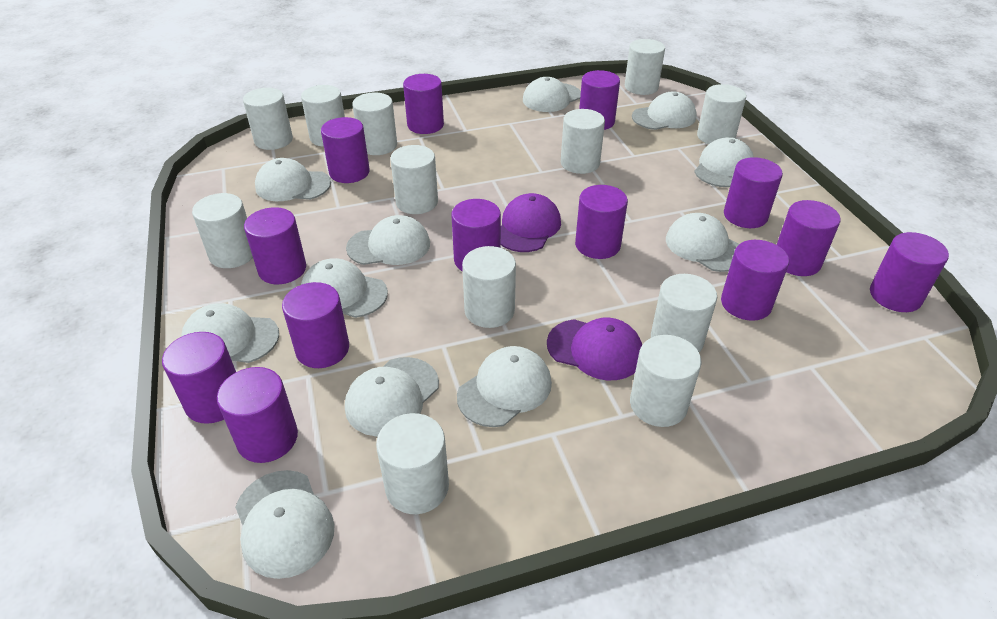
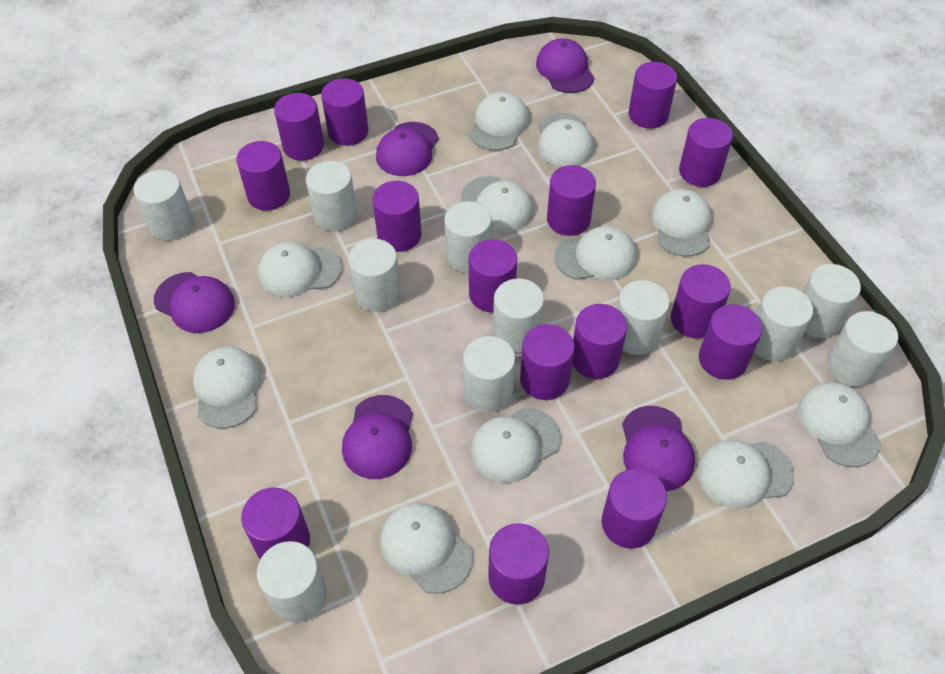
purple cap: [501,193,561,252] [547,318,642,380] = 2 -> [154,272,235,333] [342,395,413,479] [376,122,439,176] [536,38,595,93] [622,406,695,491] = 5
purple cylinder: [162,332,236,424] [217,367,298,463] [244,207,306,284] [282,282,349,368] [321,117,370,183] [403,74,444,134] [451,199,501,271] [575,185,628,259] [579,70,620,130] [721,240,789,321] [724,157,783,228] [777,200,840,276] [870,232,949,312] = 13 -> [236,141,290,211] [241,487,310,559] [274,93,324,161] [321,78,369,146] [372,181,422,252] [469,239,517,312] [488,523,549,605] [520,324,575,400] [547,165,596,236] [572,304,627,379] [602,469,667,549] [629,62,677,128] [671,264,731,338] [679,118,733,187] [699,304,763,380] = 15
white cylinder: [192,193,253,268] [243,88,293,150] [301,85,345,147] [352,92,397,155] [376,413,449,514] [390,145,438,214] [462,246,516,328] [561,109,605,174] [625,39,665,95] [630,335,702,427] [651,274,717,352] [697,84,746,144] = 12 -> [134,170,194,240] [257,541,327,623] [306,161,357,231] [348,239,401,312] [444,201,492,273] [463,336,515,412] [493,278,544,353] [617,280,670,355] [754,286,813,361] [803,264,861,338] [827,311,898,387] = 11

